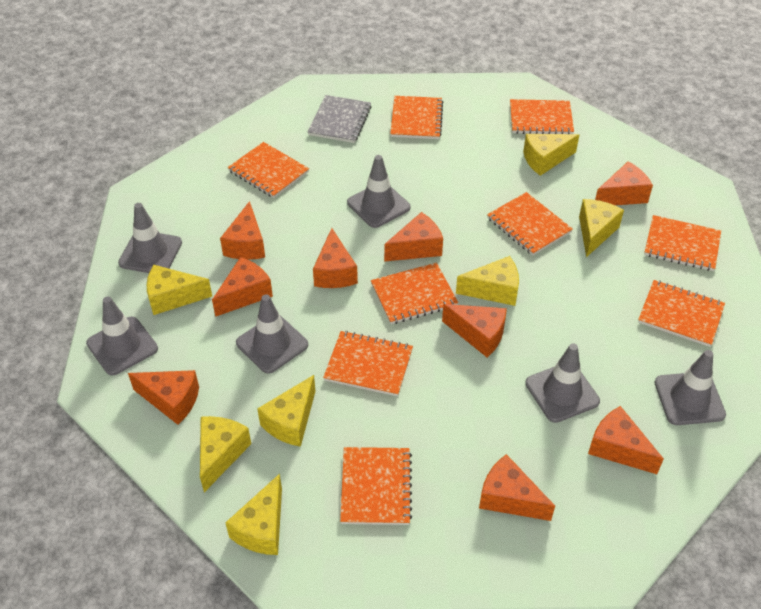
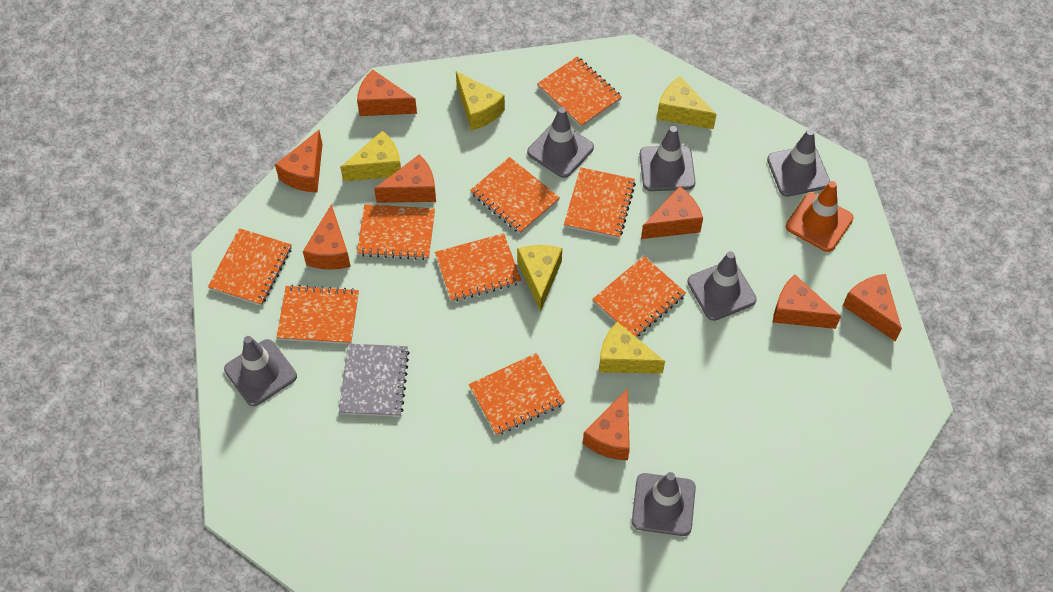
orange cheese: [128,370,199,425] [212,257,273,317] [220,201,265,260] [313,228,358,288] [384,212,443,262] [442,304,507,357] [479,454,555,521] [588,406,664,474] [595,161,653,205] = 9 -> [275,130,322,193] [303,204,351,270] [357,69,417,116] [374,154,436,203] [583,389,630,460] [641,186,703,239] [773,274,841,329] [843,274,902,341] = 8
orange traffic cone: none = 0 -> [786,181,854,252] = 1
yellow cheese: [147,265,212,315] [200,416,251,492] [225,474,282,555] [257,375,315,447] [456,256,519,306] [523,134,579,176] [579,199,624,257] = 7 -> [340,131,401,181] [456,71,505,131] [517,245,562,312] [599,322,665,374] [657,76,717,129] = 5

